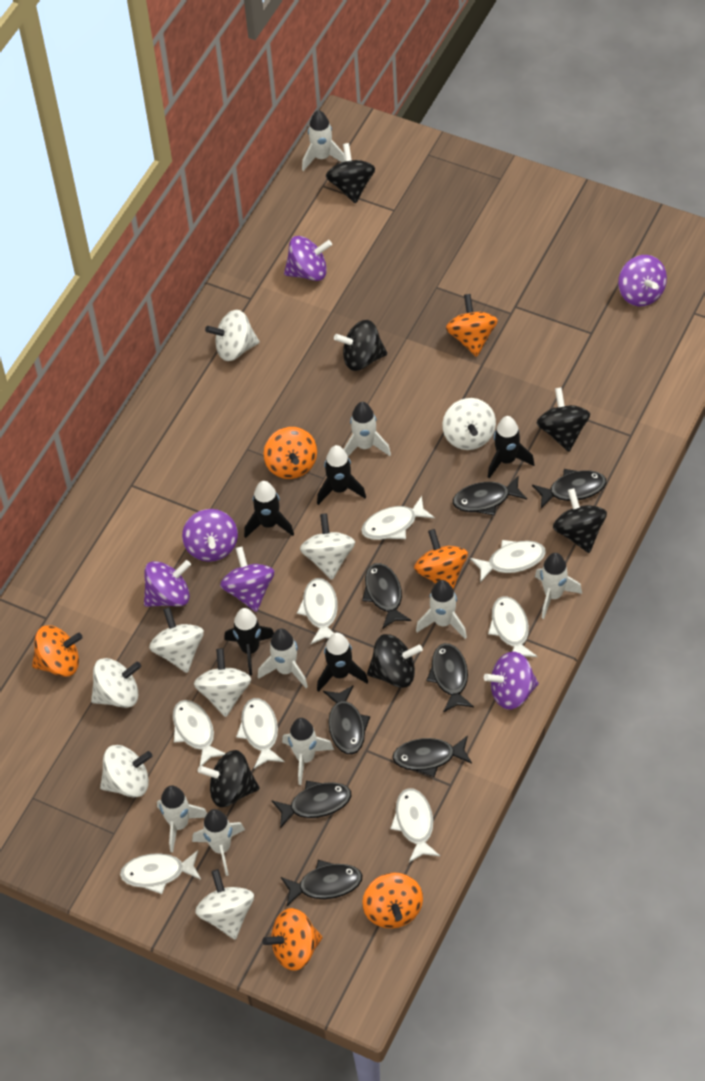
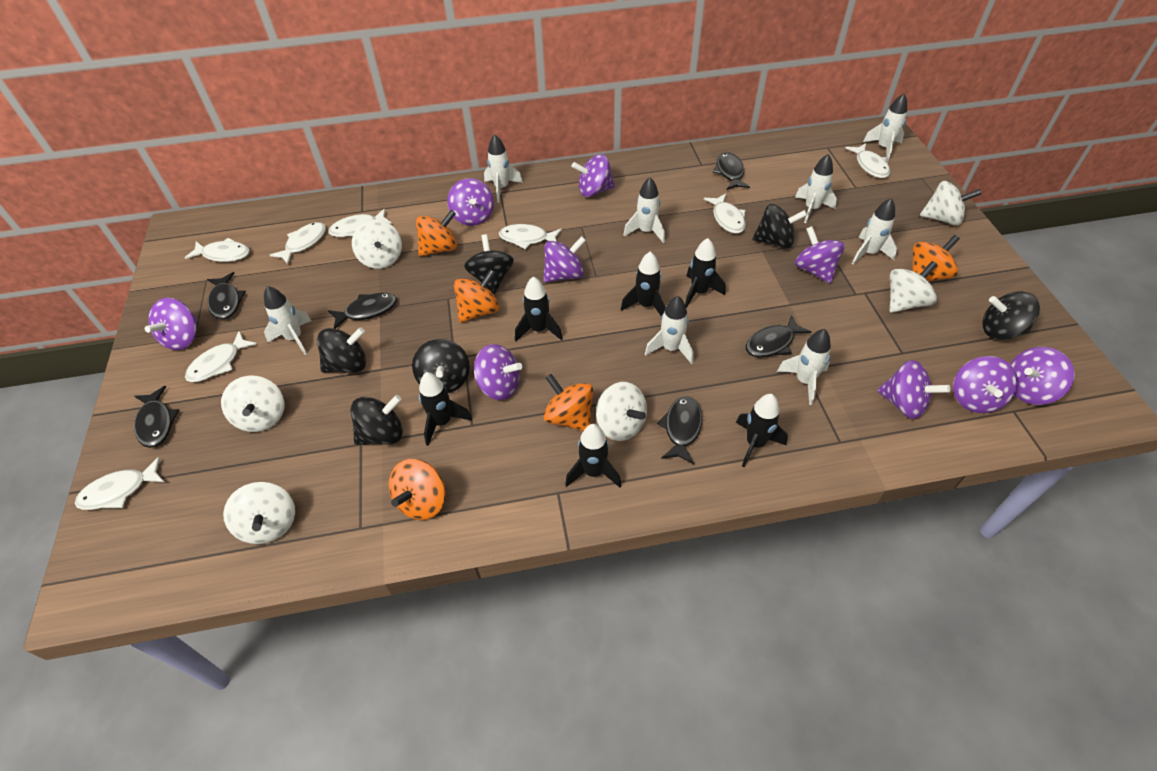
black fish: [271,781,351,828] [281,860,362,906] [323,686,370,754] [362,563,412,629] [392,735,472,777] [426,643,474,713] [453,475,527,515] [532,469,607,509] = 8 -> [134,386,179,448] [207,272,246,320] [328,293,397,329] [657,396,702,464] [713,152,750,190] [746,315,811,358] = 6
black rocket: [224,608,274,675] [244,481,294,538] [317,445,366,505] [317,633,368,692] [488,416,535,478] = 5 -> [419,372,472,446] [515,276,563,341] [565,424,622,488] [621,251,665,317] [685,238,725,308] [736,394,788,467] = 6
orange spinning top: [32,625,83,677] [262,908,323,971] [263,427,317,479] [362,872,423,928] [414,529,468,590] [446,294,498,357] = 6 -> [389,459,446,520] [416,210,457,256] [454,269,499,323] [544,374,593,431] [912,235,960,282] = 5
purple spinning top: [144,560,191,607] [182,509,238,562] [220,546,274,612] [284,236,332,281] [484,652,539,709] [618,255,667,306] = 6 -> [145,298,198,350] [447,178,494,226] [474,344,522,400] [543,236,586,283] [572,154,615,197] [795,226,845,284] [877,360,951,419] [953,356,1018,413] [1010,347,1075,405] = 9
white spinning top: [91,658,141,708] [100,745,152,798] [149,607,204,673] [194,648,251,717] [195,869,254,939] [205,310,259,361] [300,513,355,580] [442,398,496,450] = 8 -> [221,375,284,432] [223,482,295,544] [352,219,402,269] [596,382,647,441] [890,261,937,313] [920,181,982,226] = 6

